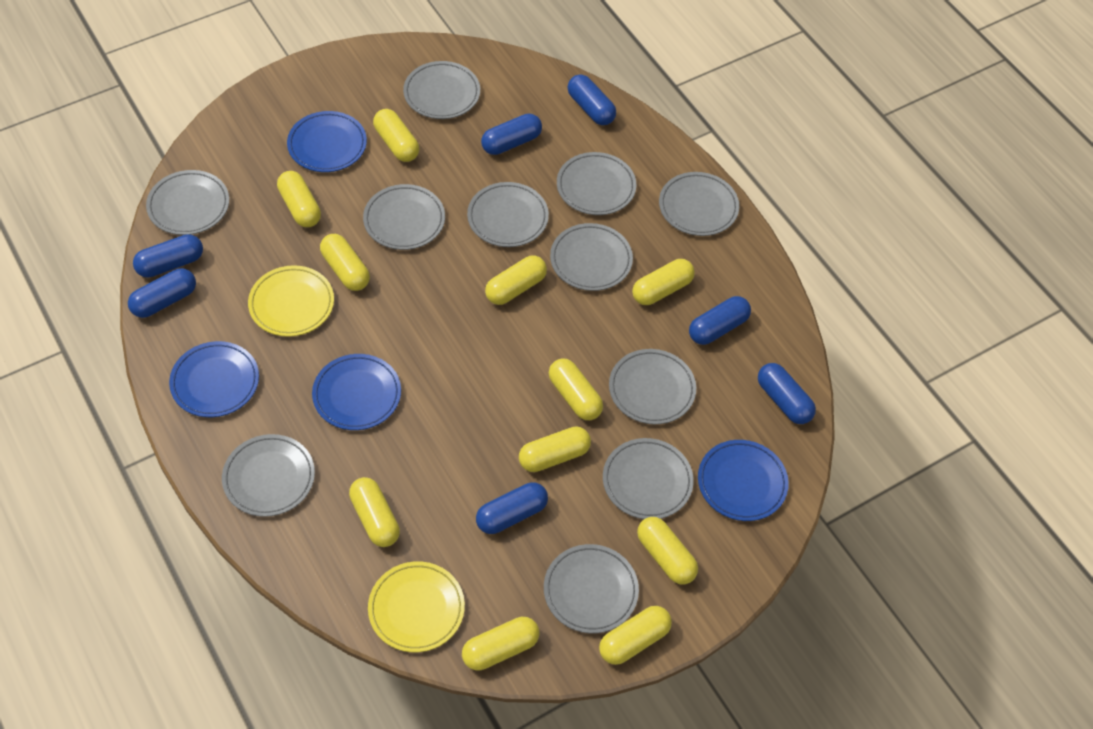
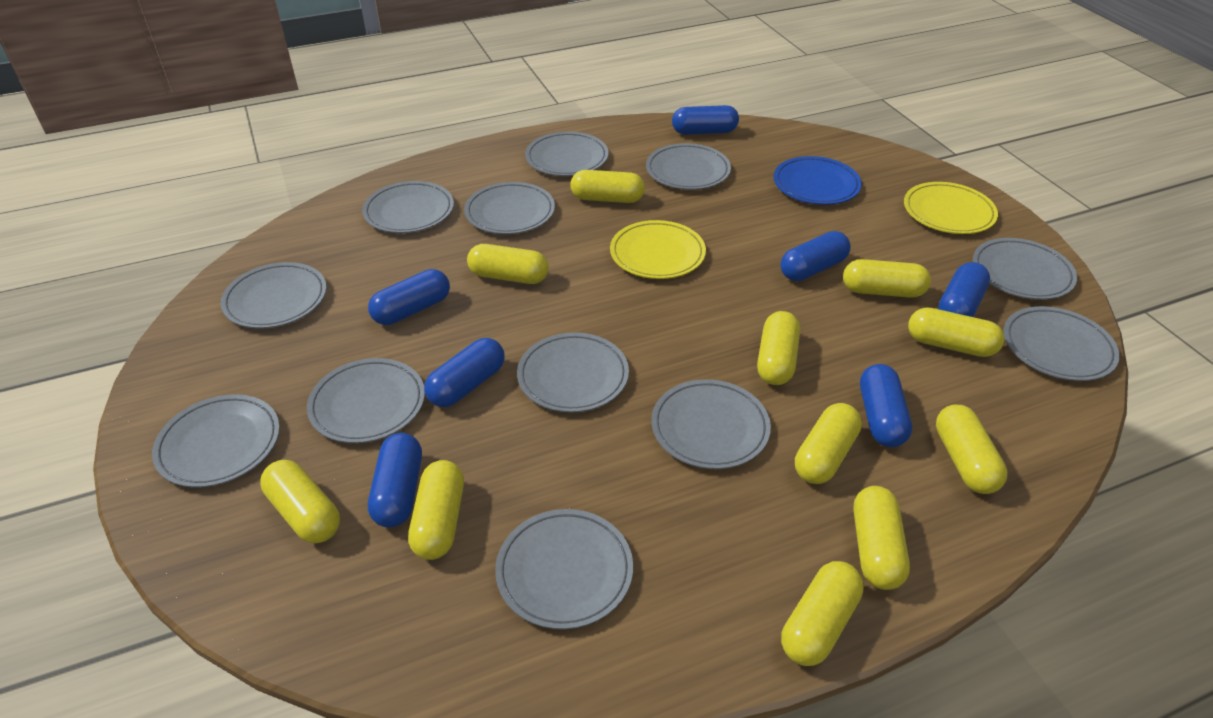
blue plate: [169,341,259,417] [287,111,367,172] [312,354,401,430] [698,440,789,521] = 4 -> [773,156,862,205] = 1
grey plate: [146,170,229,235] [222,434,315,517] [363,184,445,250] [403,61,480,119] [467,182,549,247] [544,544,639,633] [550,223,633,291] [557,152,636,215] [603,438,694,519] [609,349,696,424] [659,172,739,236] = 11 -> [152,394,280,488] [221,262,327,329] [307,358,425,443] [362,181,454,233] [464,182,555,234] [495,509,633,629] [517,332,629,412] [525,132,608,176] [646,143,731,190] [652,379,771,469] [973,238,1077,300] [1004,306,1120,381] = 12

